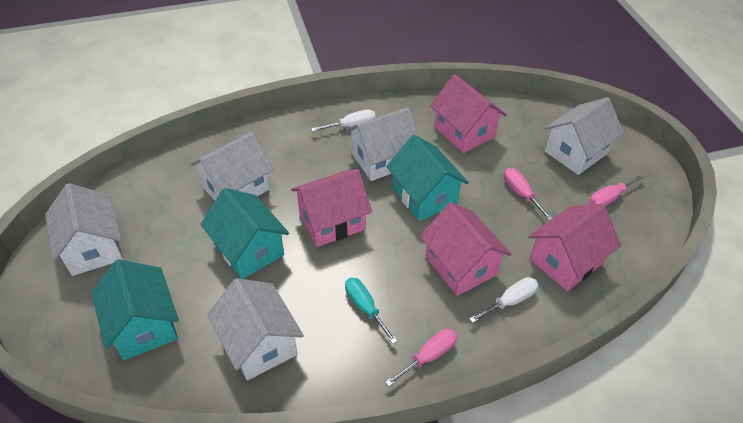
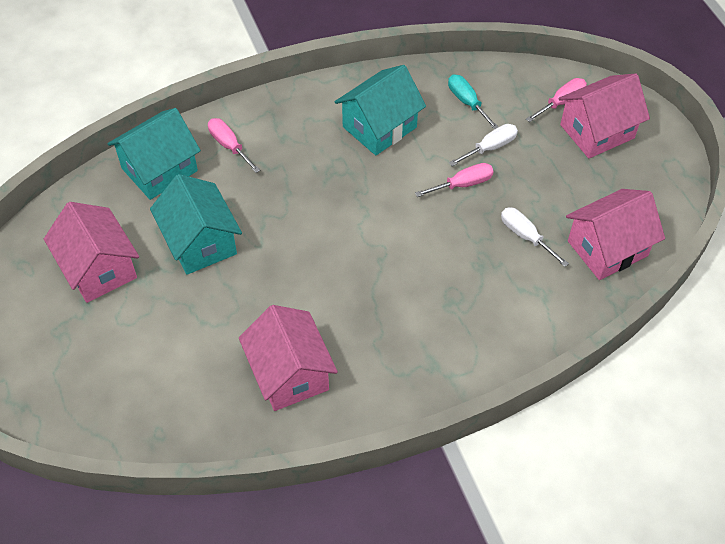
white house: [45,183,123,276] [191,132,273,200] [207,278,304,381] [346,107,419,181] [544,97,624,175] = 5 -> none = 0

